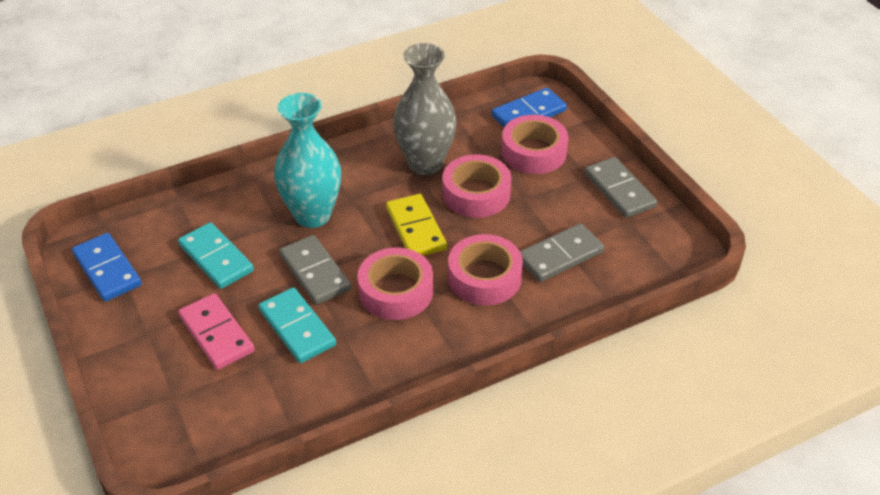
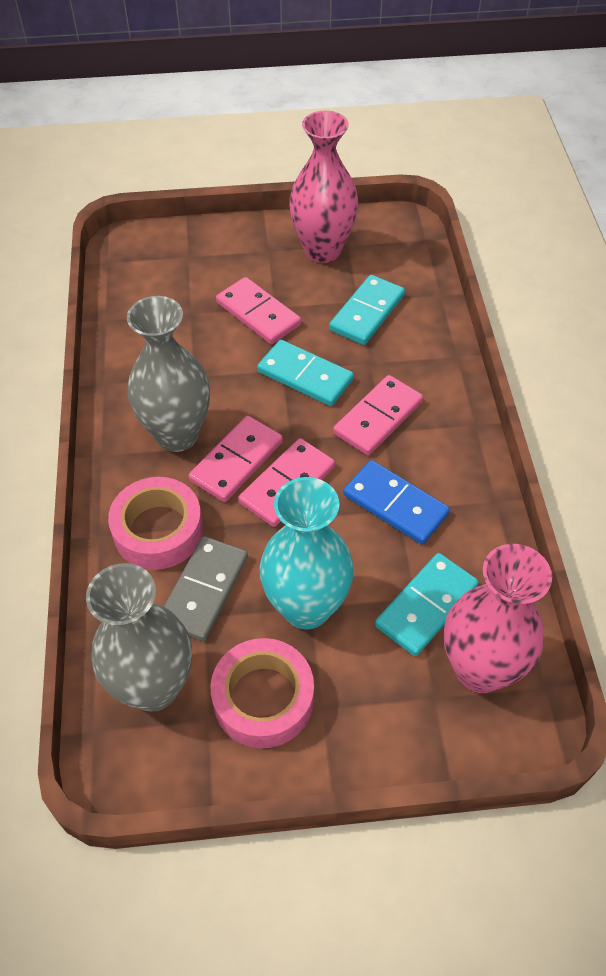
blue domino: [72,233,142,302] [491,88,567,127] = 2 -> [343,460,450,545] = 1
grey domino: [279,235,351,305] [520,223,604,282] [585,157,657,218] = 3 -> [164,536,248,641] = 1
grey vase: [393,43,457,175] = 1 -> [86,563,192,712] [127,296,210,452] = 2
pink domino: [178,293,255,370] = 1 -> [189,416,283,502] [216,277,301,345] [238,438,335,527] [333,375,423,455] = 4
pink tape: [358,248,433,320] [443,154,512,218] [448,234,523,305] [501,115,569,174] = 4 -> [108,477,203,570] [211,638,314,748] = 2
pink vase: none = 0 -> [289,111,359,263] [444,544,552,693] = 2
turquoise domino: [178,222,254,289] [258,287,336,363] = 2 -> [257,340,354,406] [329,275,405,345] [375,553,479,656] = 3
yellow domino: [386,194,447,256] = 1 -> none = 0

